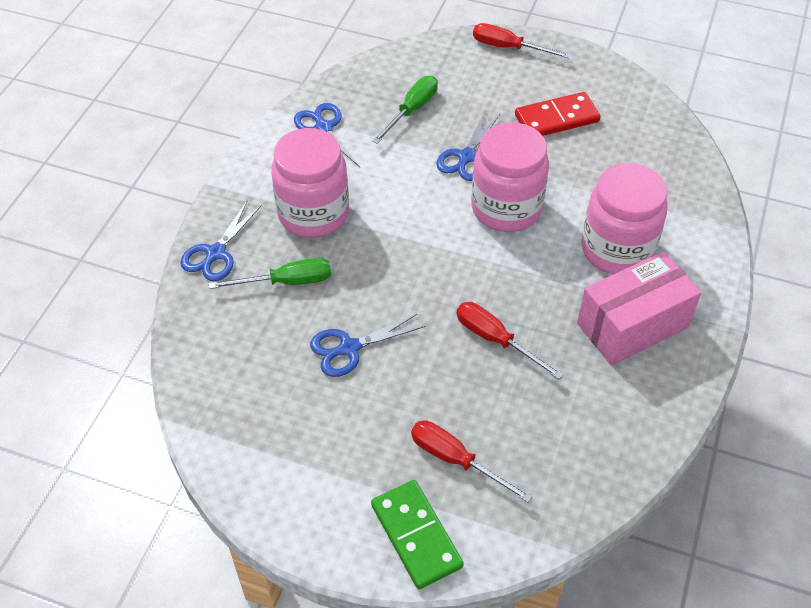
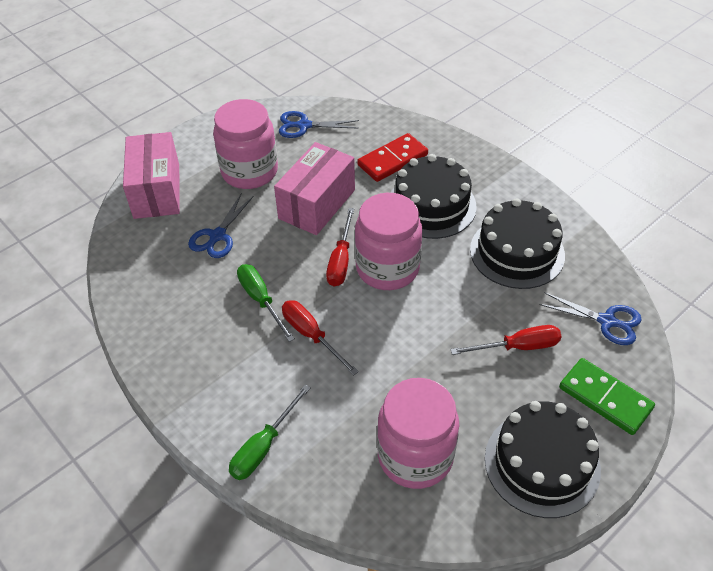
black cake: none = 0 -> [391,154,477,239] [470,198,565,289] [485,401,601,518] = 3
blue scissors: [180,201,262,281] [294,103,360,167] [310,314,425,377] [436,112,500,181] = 4 -> [188,193,254,258] [279,111,359,138] [539,292,642,345] = 3
pink box: [577,251,701,366] = 1 -> [123,132,180,219] [274,142,355,235] = 2

